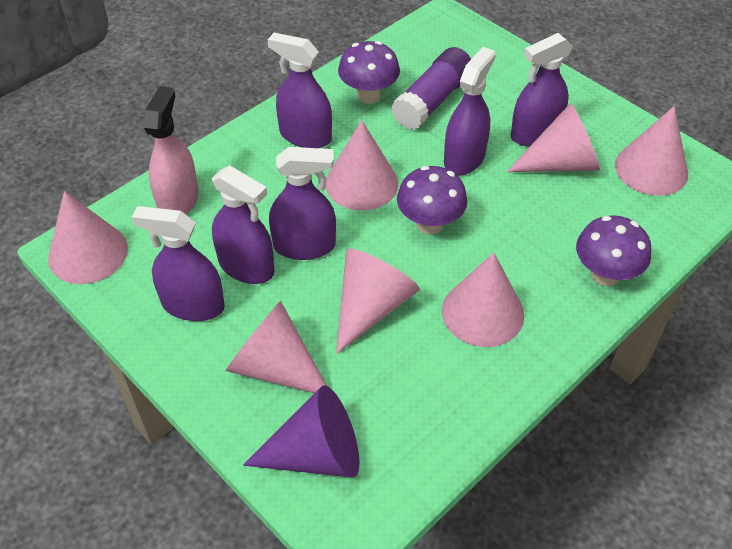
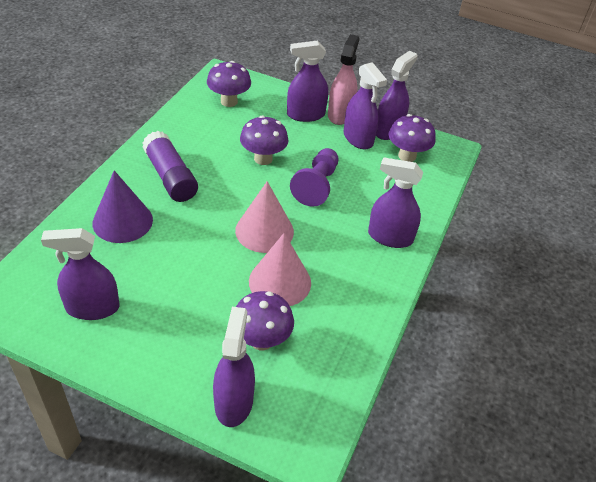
pink cone: [48,191,128,284] [225,301,327,393] [325,120,398,211] [336,248,420,354] [442,253,524,347] [507,103,600,172] [615,106,688,196] = 7 -> [235,181,294,253] [249,233,311,306] = 2
purple mushroom: [338,41,400,104] [397,166,467,235] [576,215,651,286] = 3 -> [207,61,251,107] [236,291,294,351] [240,116,288,165] [389,114,436,162] = 4
purple pawn: none = 0 -> [290,148,338,207] = 1

